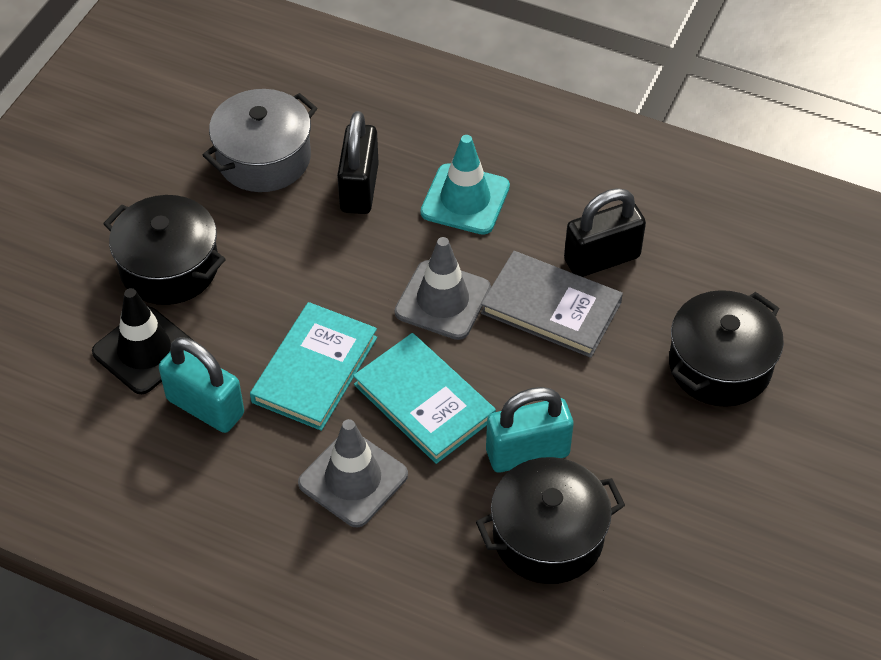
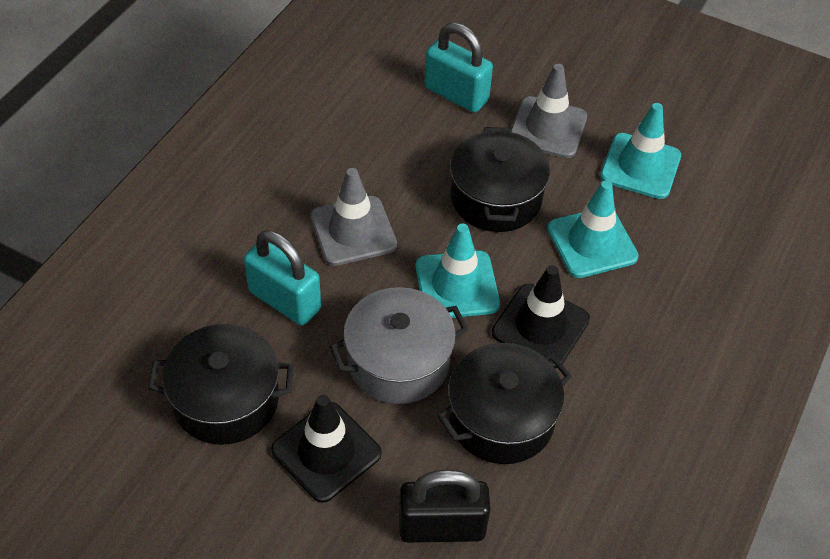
black padlock: [337,111,379,214] [564,188,646,277] = 2 -> [399,469,490,543] = 1
black traffic cone: [92,288,194,394] = 1 -> [271,395,382,503] [492,265,590,369] = 2
grey book: [481,251,623,358] = 1 -> none = 0
turquoise book: [250,302,377,431] [353,333,496,464] = 2 -> none = 0
turquoise traffic cone: [421,135,510,235] = 1 -> [415,224,500,318] [547,180,639,278] [600,103,681,199] = 3

